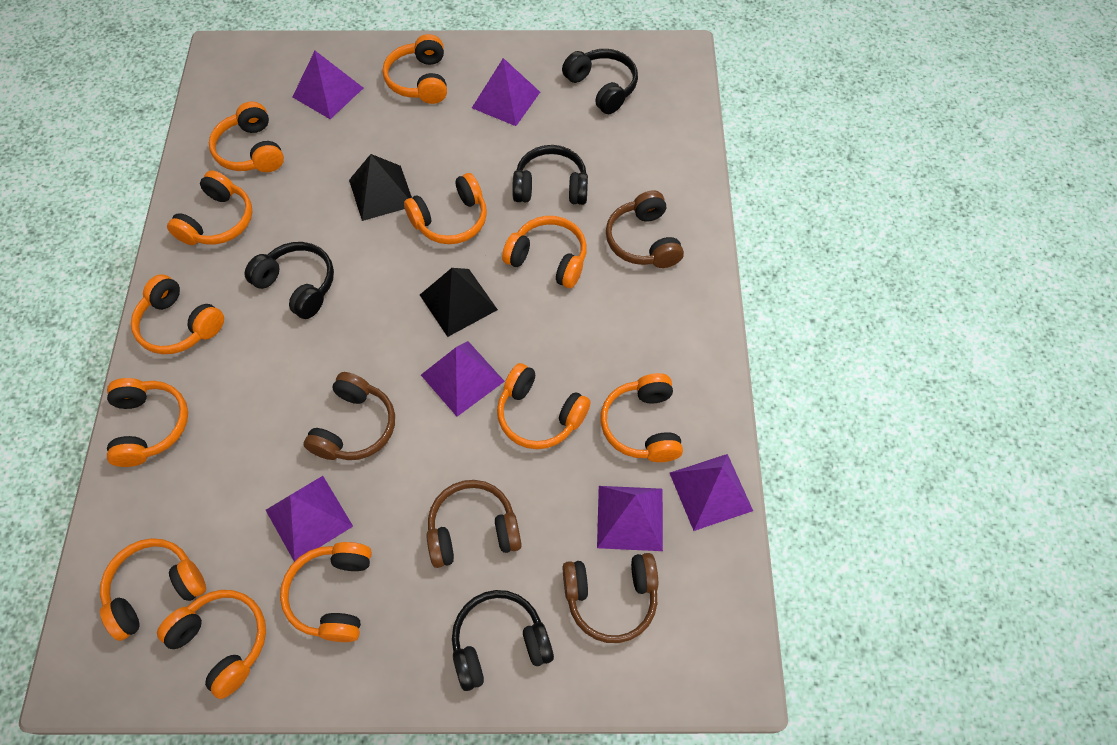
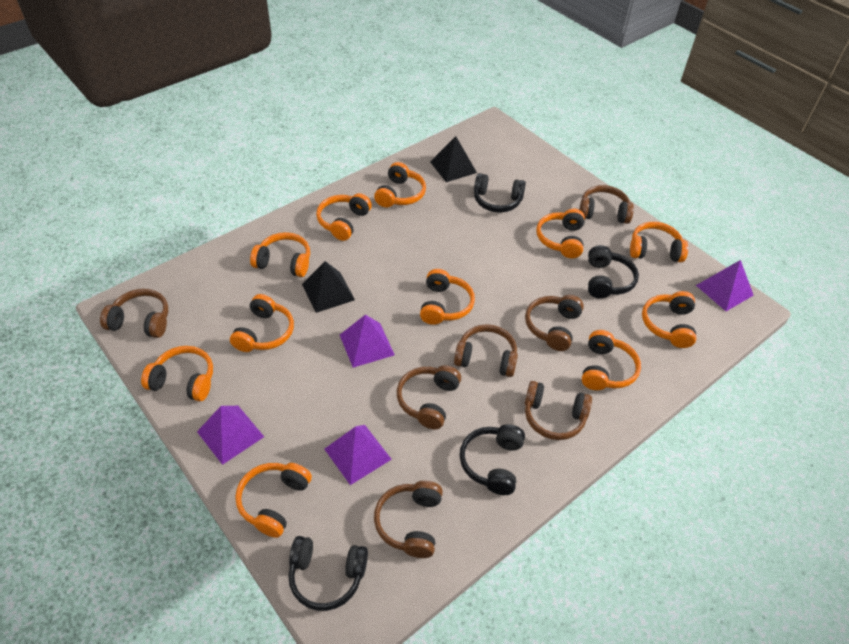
brown headphones: [303,372,395,460] [427,480,522,568] [562,553,658,643] [606,190,684,268] = 4 -> [100,289,168,338] [374,481,443,558] [397,365,461,429] [454,324,518,377] [525,295,584,351] [525,381,592,440] [579,185,634,224] = 7
orange headphones: [100,538,206,641] [107,378,188,467] [131,274,224,354] [157,590,266,699] [167,170,253,245] [209,102,284,172] [280,542,372,642] [383,34,447,104] [404,173,487,244] [497,363,591,449] [502,216,587,288] [600,373,683,462] = 12 -> [141,346,213,401] [230,294,294,352] [235,463,312,538] [250,232,310,277] [316,193,372,241] [374,162,426,208] [420,269,475,325] [536,209,585,258] [582,330,641,390] [630,222,688,262] [642,291,696,348] = 11
purple pyramid: [266,476,353,562] [293,51,363,119] [421,341,505,417] [472,58,540,126] [597,486,663,551] [670,454,753,531] = 6 -> [197,406,264,465] [325,425,392,485] [340,315,395,368] [696,260,754,311] = 4

